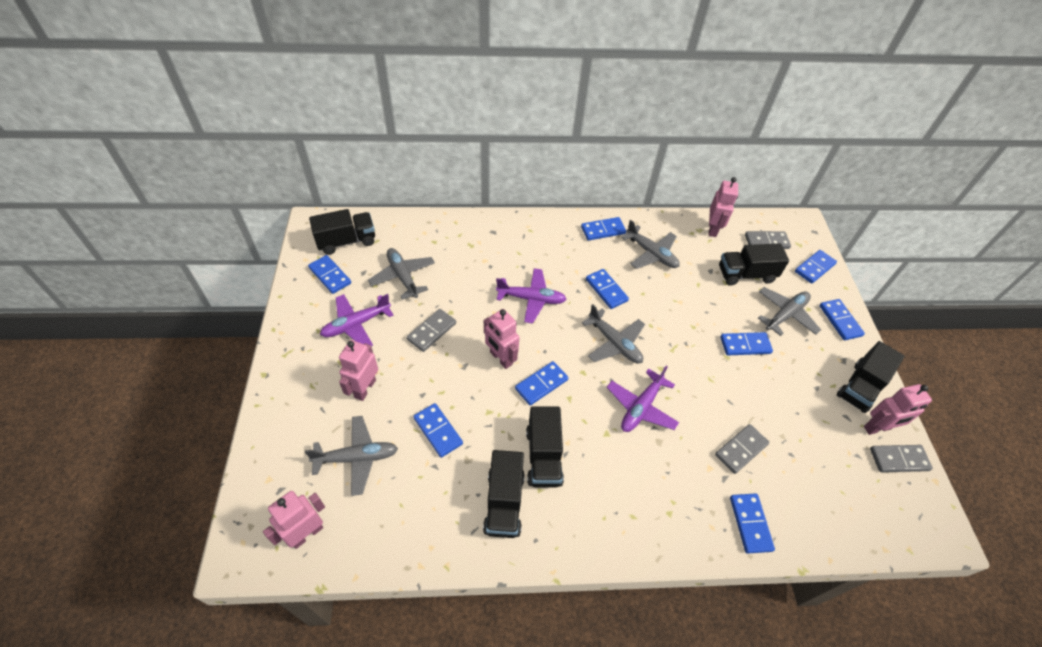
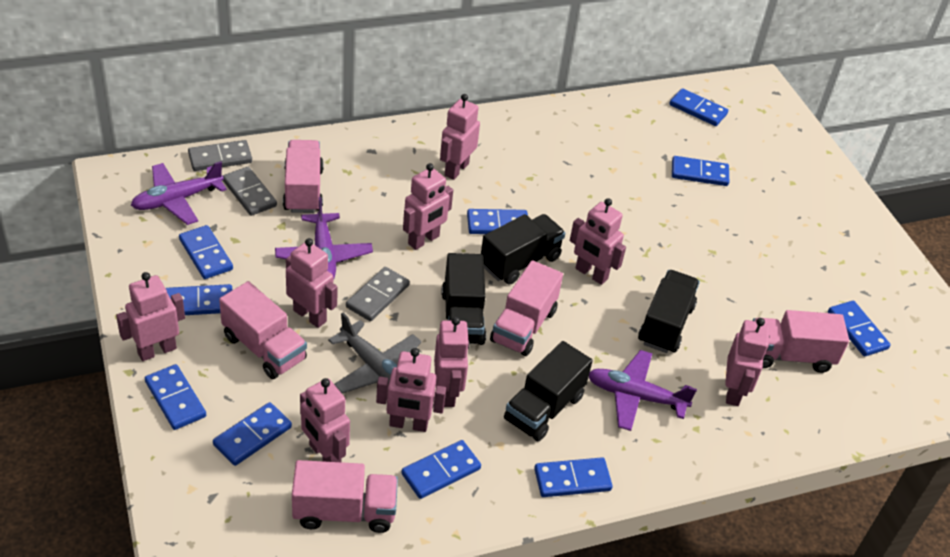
black truck: [309,209,375,255] [483,450,525,538] [526,406,564,487] [719,243,789,286] [837,341,905,413] = 5 -> [441,253,486,345] [481,214,565,284] [504,341,592,441] [638,270,700,353] = 4
blue domino: [308,255,351,294] [413,403,463,458] [515,361,568,405] [581,217,626,241] [586,269,629,309] [720,332,773,355] [730,493,775,554] [795,250,837,284] [819,299,865,340] = 9 -> [145,364,206,430] [166,284,232,315] [179,225,233,279] [213,402,292,466] [401,440,481,499] [467,209,528,234] [534,457,613,497] [669,88,728,126] [672,156,729,186] [828,301,891,357] = 10
grey domino: [407,309,456,352] [715,424,769,474] [745,231,791,249] [870,445,933,472] = 4 -> [188,140,252,171] [223,167,277,216] [346,267,410,321] = 3
grey plane: [305,416,398,496] [368,248,435,300] [582,304,645,364] [621,220,680,269] [758,287,821,336] = 5 -> [328,313,421,393] = 1
pink robot: [263,491,325,549] [339,340,378,401] [484,309,520,369] [709,177,738,237] [864,384,932,435] = 5 -> [116,272,185,361] [286,238,338,328] [300,378,350,462] [376,348,446,432] [403,163,453,250] [434,317,470,407] [440,94,480,180] [570,198,626,285] [725,318,770,406] = 9
pink truck: none = 0 -> [219,281,307,379] [283,140,324,213] [292,460,398,533] [490,260,563,356] [753,310,849,373] = 5

